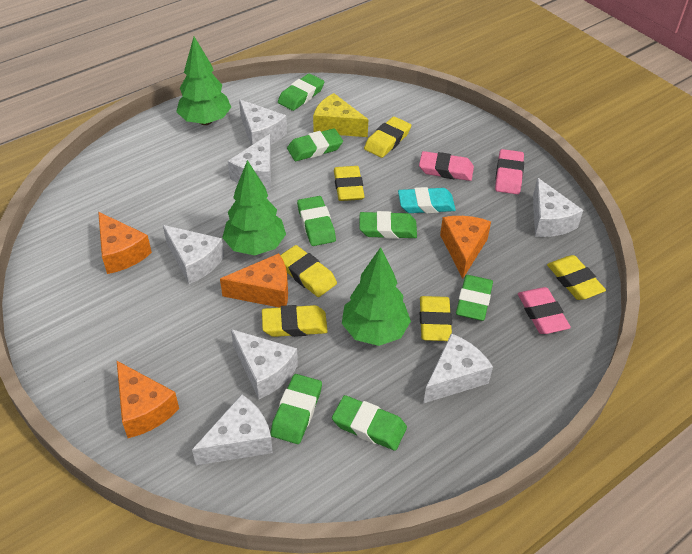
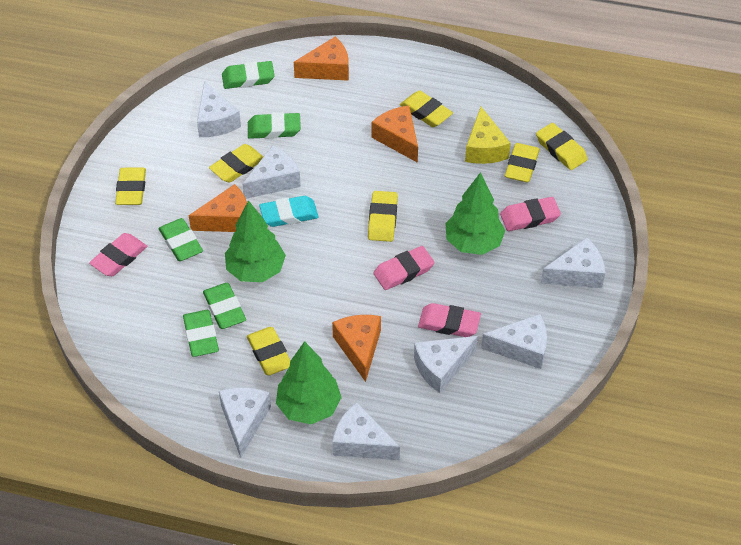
green eraser: [270,374,322,444] [278,74,324,111] [287,128,343,161] [297,196,336,246] [332,395,407,451] [359,211,417,239] [456,275,493,321] = 7 -> [158,218,203,261] [183,310,219,357] [203,283,246,329] [222,61,275,89] [248,112,301,139] = 5
pink eraser: [419,151,474,181] [495,149,524,194] [518,287,571,334] = 3 -> [89,233,147,276] [373,246,435,290] [418,303,481,337] [500,197,561,231] = 4
yellow eraser: [262,305,328,337] [280,245,337,297] [334,166,365,201] [364,117,411,158] [420,296,452,341] [547,255,606,300] = 6 -> [115,168,146,205] [209,144,263,183] [247,327,291,375] [368,191,398,242] [400,91,453,127] [505,143,540,183] [536,123,588,170] = 7

